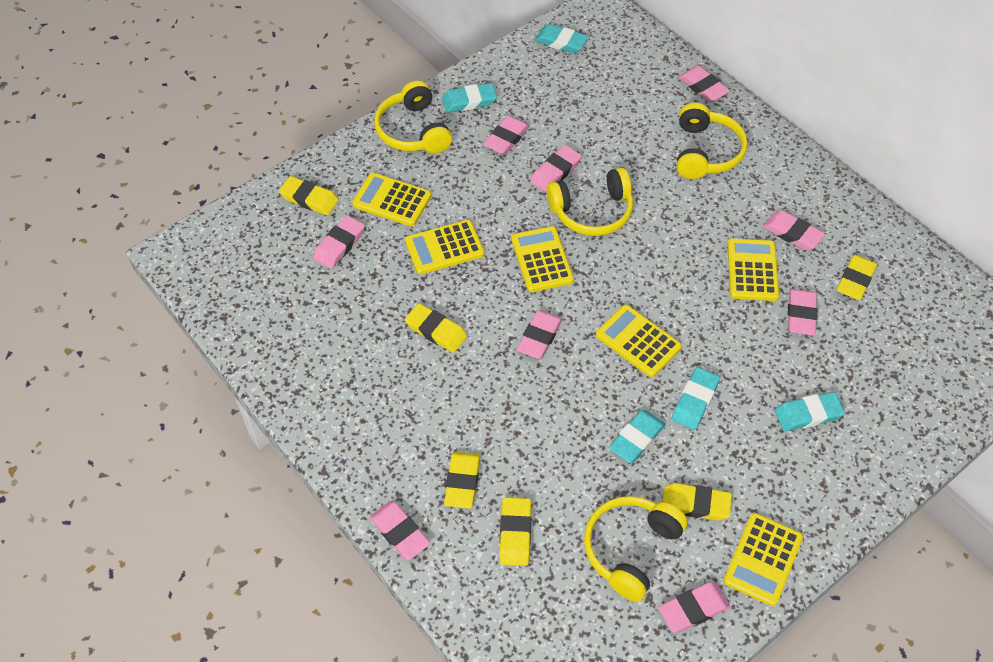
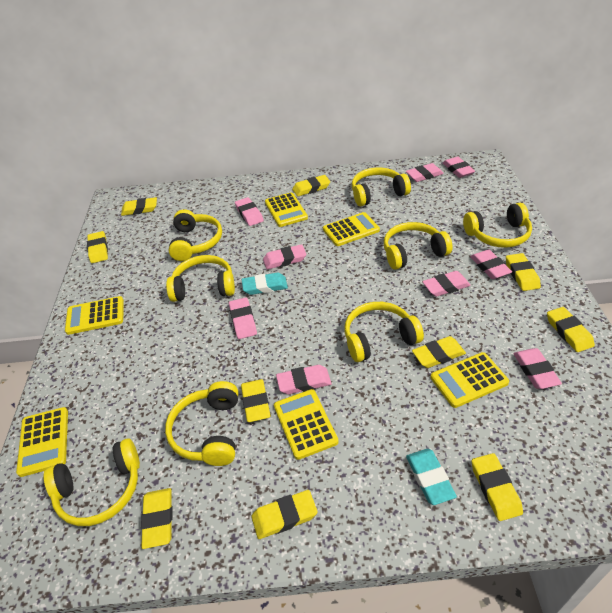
turquoise eraser: [442,83,497,113] [535,24,588,53] [609,410,666,463] [672,367,720,430] [775,392,845,431] = 5 -> [242,272,288,295] [406,449,457,505] = 2
yellow eraser: [279,176,339,215] [405,303,467,353] [444,451,480,509] [499,497,531,566] [662,483,732,521] [837,255,877,300] = 6 -> [87,231,108,263] [121,197,157,216] [141,488,173,549] [241,379,271,422] [252,490,317,539] [292,175,330,197] [412,336,466,368] [471,453,523,521] [506,253,541,291] [547,307,595,352] = 10
yellow headphones: [374,81,452,154] [546,168,633,236] [584,496,688,602] [677,103,748,179] = 4 -> [44,438,140,526] [165,381,238,466] [166,255,235,302] [169,209,222,261] [345,302,424,362] [352,167,411,206] [384,222,453,270] [463,203,532,248] = 8

